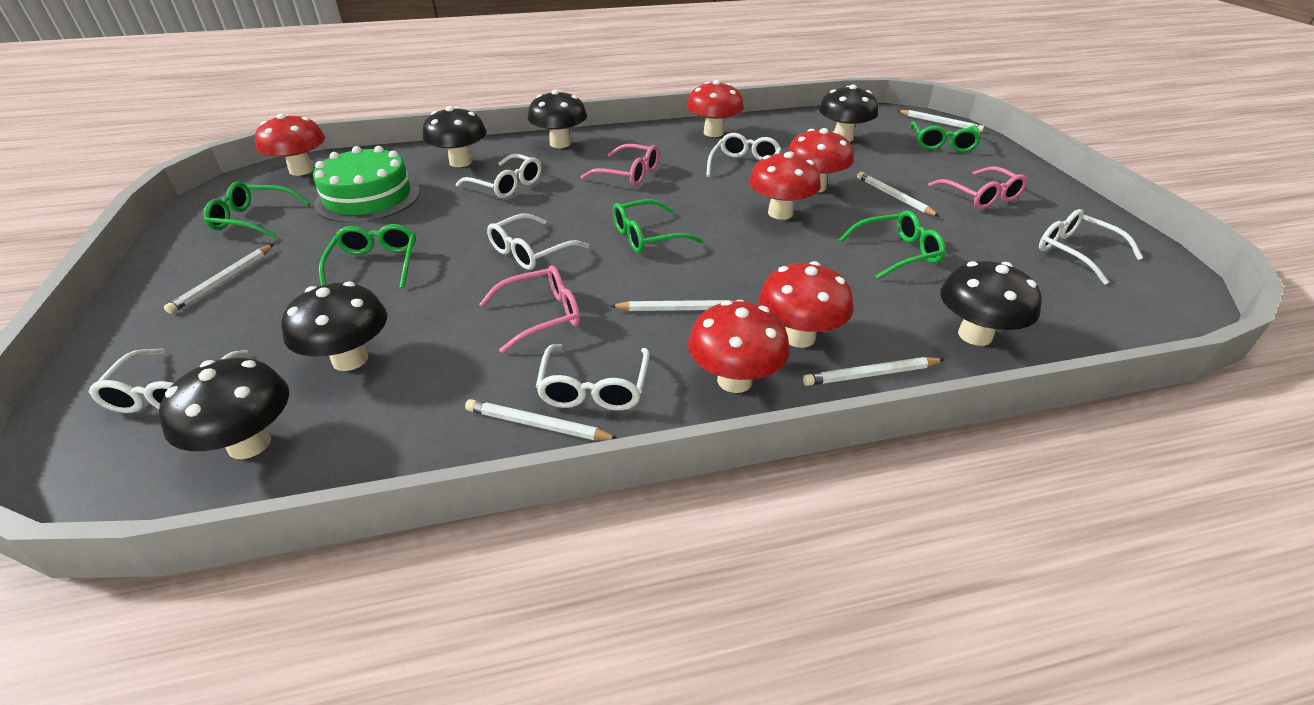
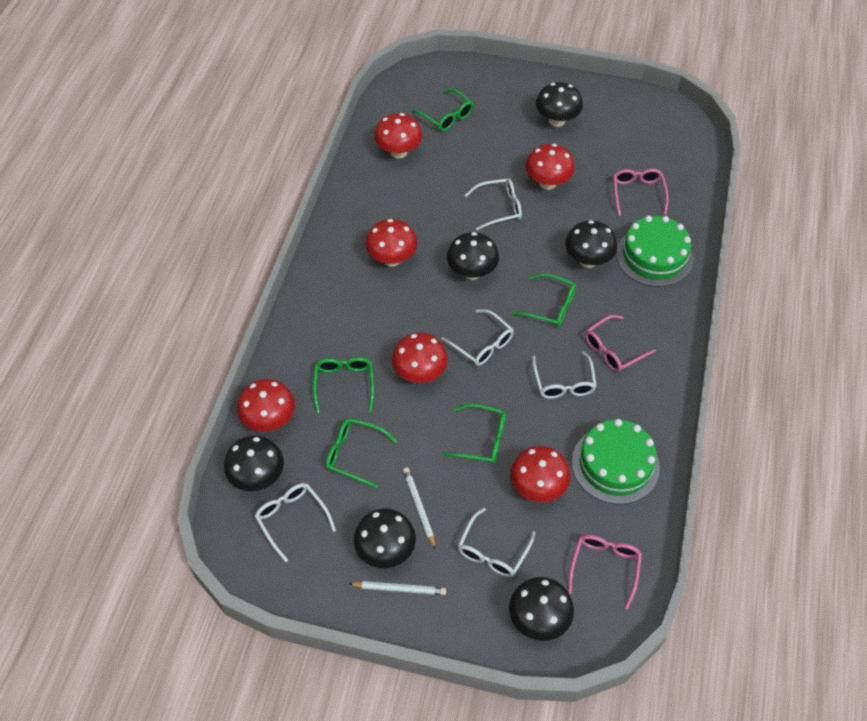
green cake: [313,146,420,223] = 1 -> [572,419,660,504] [616,215,693,287] = 2
white glasses: [89,349,249,413] [456,154,542,198] [487,213,589,270] [536,344,650,411] [706,133,781,177] [1039,209,1143,285] = 6 -> [255,483,336,562] [441,309,514,366] [458,508,535,577] [465,178,522,230] [532,351,597,399] = 5
white pencil: [164,244,274,314] [465,399,617,440] [610,300,744,311] [803,357,945,386] [857,172,940,217] [898,110,984,132] = 6 -> [349,581,446,595] [403,467,436,550] = 2

